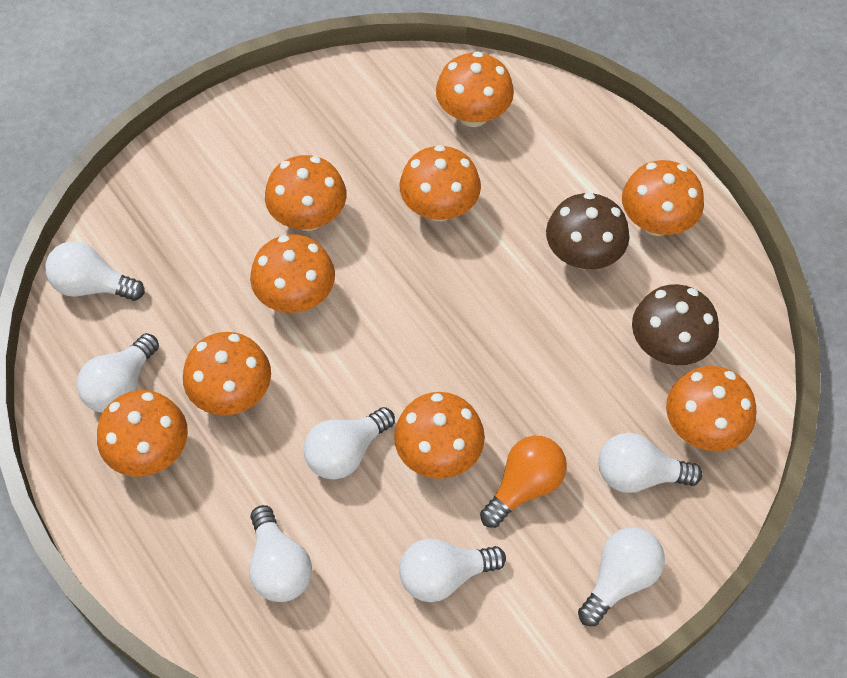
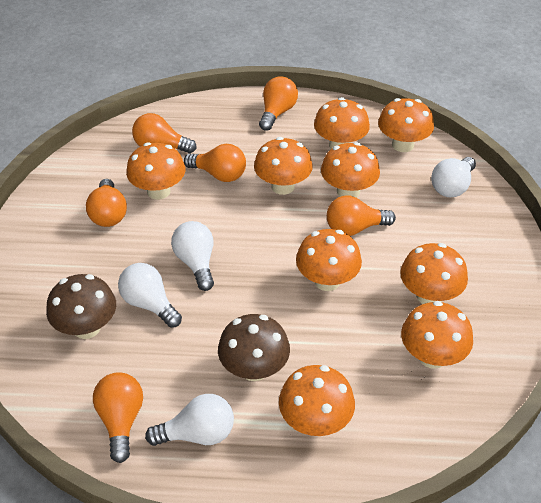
orange light bulb: [480,436,567,528] = 1 -> [86,179,127,227] [93,372,143,463] [132,113,197,153] [184,144,246,182] [259,76,298,131] [327,196,396,236] = 6
white light bulb: [45,241,145,301] [77,333,159,413] [249,505,312,602] [304,407,395,480] [399,539,506,602] [578,527,665,626] [598,432,702,493] = 7 -> [118,263,182,328] [145,394,234,446] [171,221,214,291] [431,157,476,197] = 4

